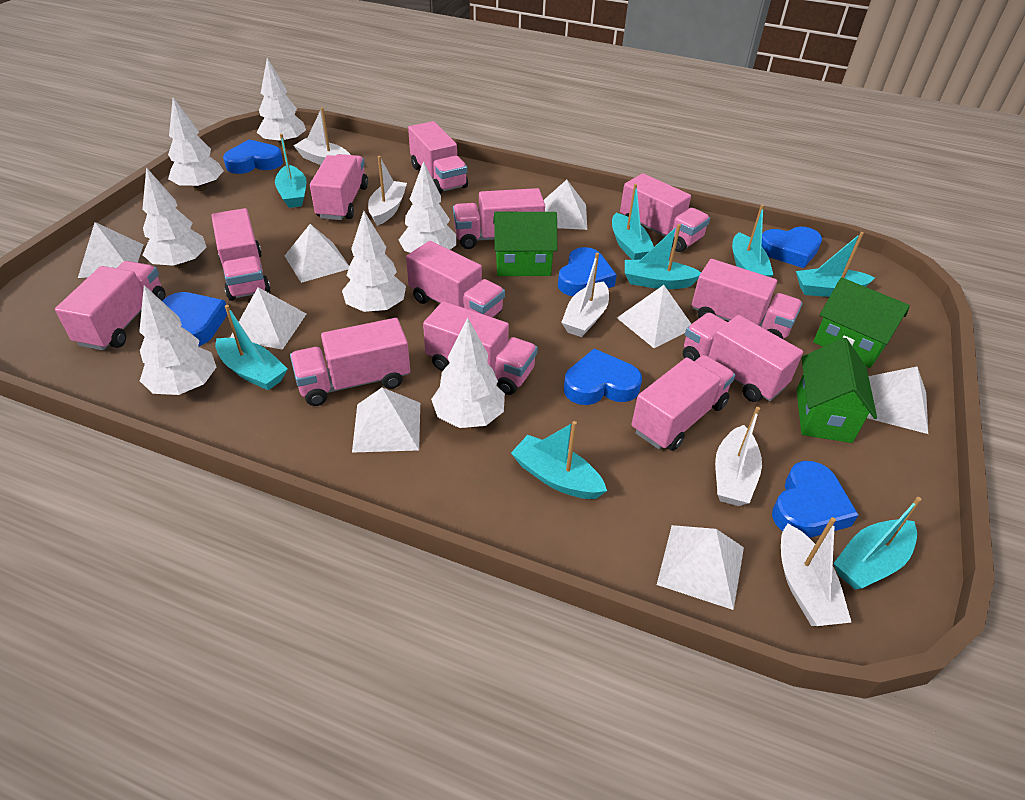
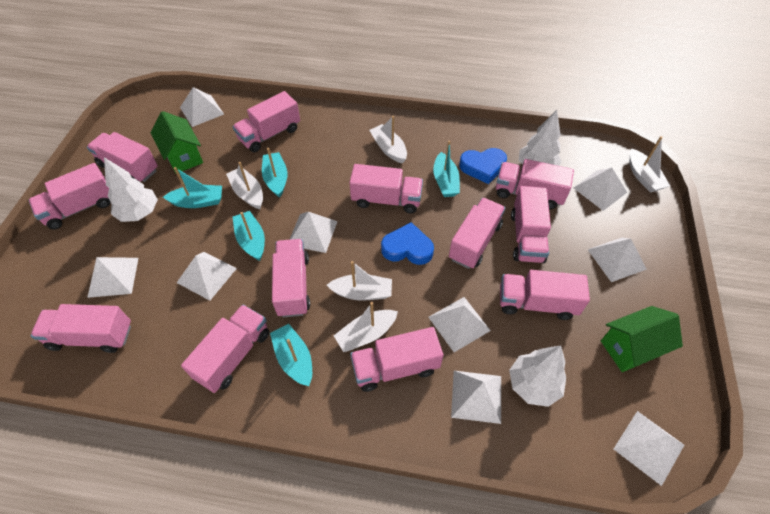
blue heart: [162,292,227,346] [223,139,283,174] [558,247,617,296] [564,349,642,405] [762,227,822,268] [772,461,858,538] = 6 -> [381,222,434,265] [459,148,507,184] = 2
green house: [493,212,557,276] [796,338,877,443] [813,277,910,368] = 3 -> [151,111,203,173] [601,306,683,372] = 2
turquoise boat: [215,305,288,390] [275,134,307,208] [511,421,607,499] [612,184,654,260] [625,224,701,289] [732,204,773,277] [796,232,875,297] [833,497,921,589] = 8 -> [163,167,222,208] [232,211,265,261] [262,148,287,198] [270,324,312,386] [433,141,460,197] = 5
white pyramid: [78,222,144,278] [230,287,306,350] [285,224,349,283] [352,388,420,453] [544,180,587,230] [617,285,691,348] [657,525,744,610] [867,366,928,434] = 8 -> [87,257,138,298] [177,252,237,301] [180,87,224,127] [289,212,338,253] [428,297,491,352] [451,371,501,424] [573,168,627,211] [587,238,647,282] [614,411,684,486] = 9
white tree: [139,285,217,395] [142,167,206,268] [168,97,224,191] [257,58,306,147] [342,211,406,313] [399,161,456,253] [431,317,505,428] = 7 -> [104,157,158,222] [509,346,566,407] [519,110,562,166] = 3

